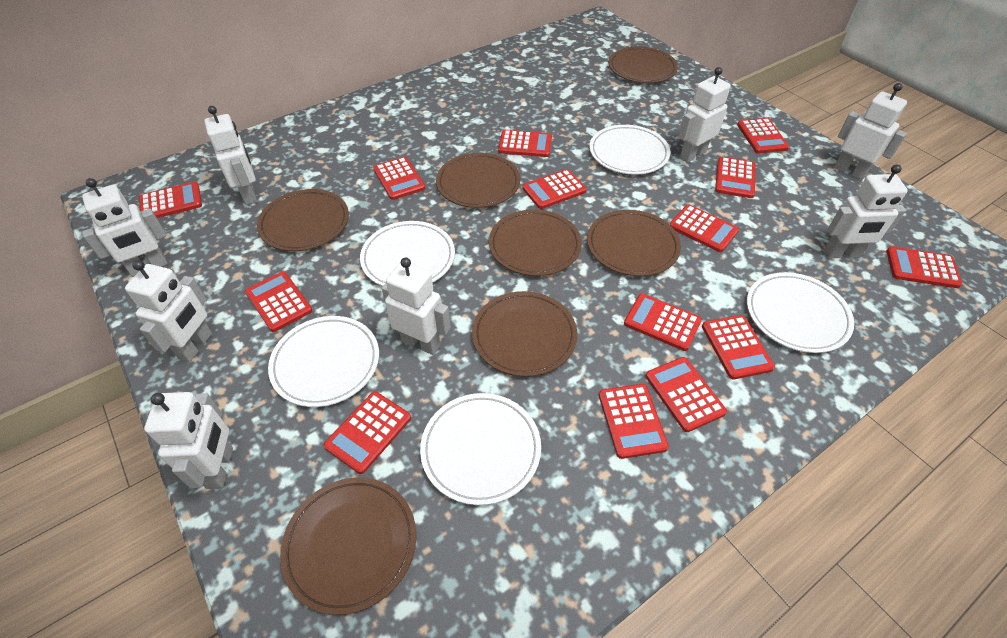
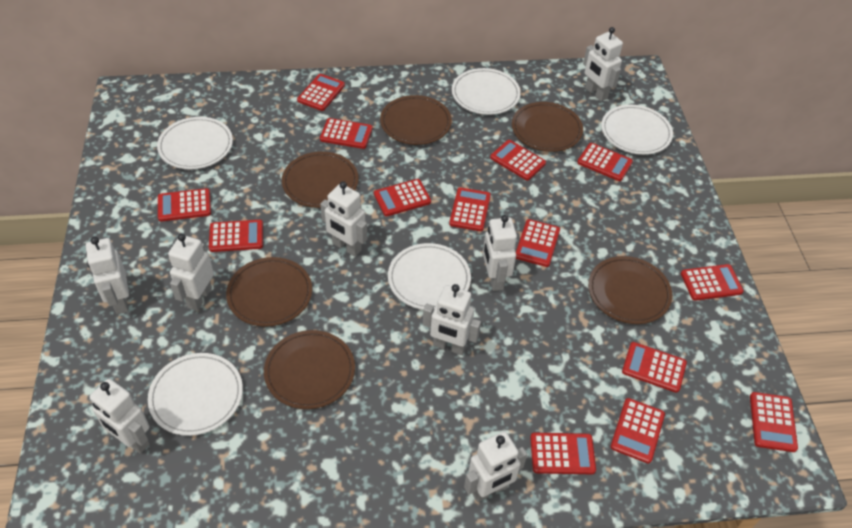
brown plate: [257,189,349,251] [280,477,416,615] [436,153,520,208] [472,291,577,377] [489,209,582,276] [587,210,681,276] [609,46,678,83] = 7 -> [226,257,312,327] [264,330,355,409] [282,151,359,208] [380,95,452,145] [512,102,583,152] [588,256,672,324] = 6

